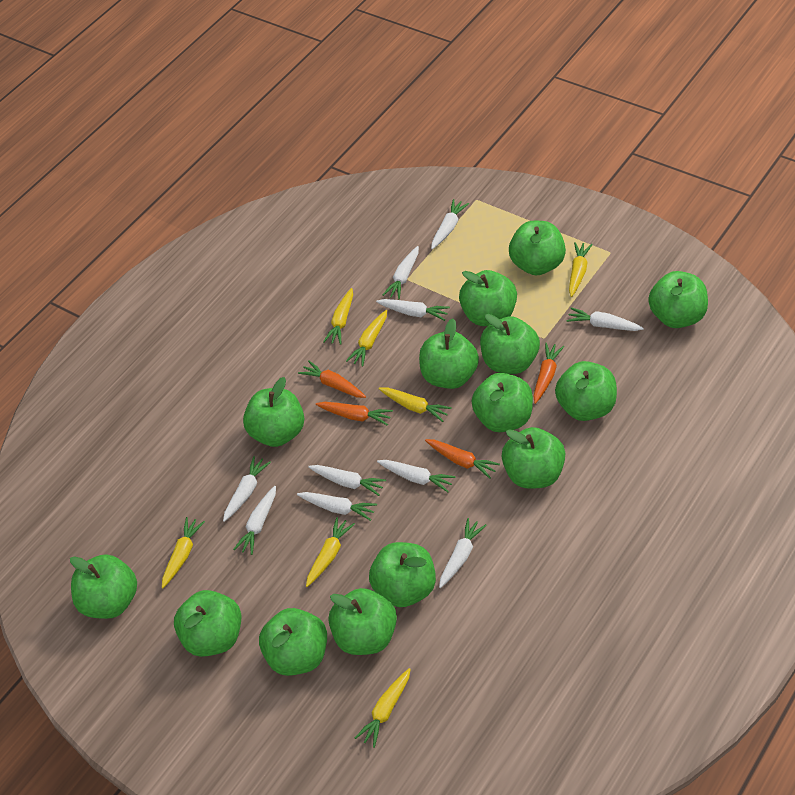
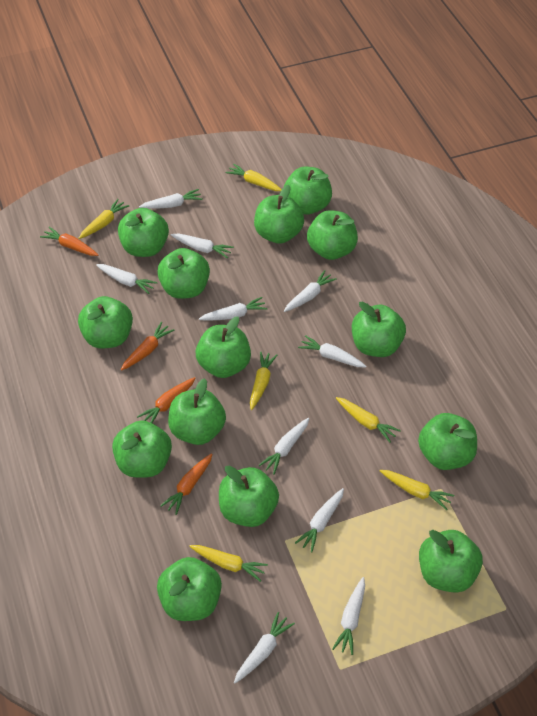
yellow carrot: [162,517,205,588] [306,517,355,587] [323,288,353,345] [346,310,387,366] [355,668,411,748] [379,387,452,422] [569,242,593,297] = 7 -> [79,199,129,239] [189,545,268,582] [226,163,282,191] [250,352,277,410] [336,397,401,443] [380,470,454,510] = 6

